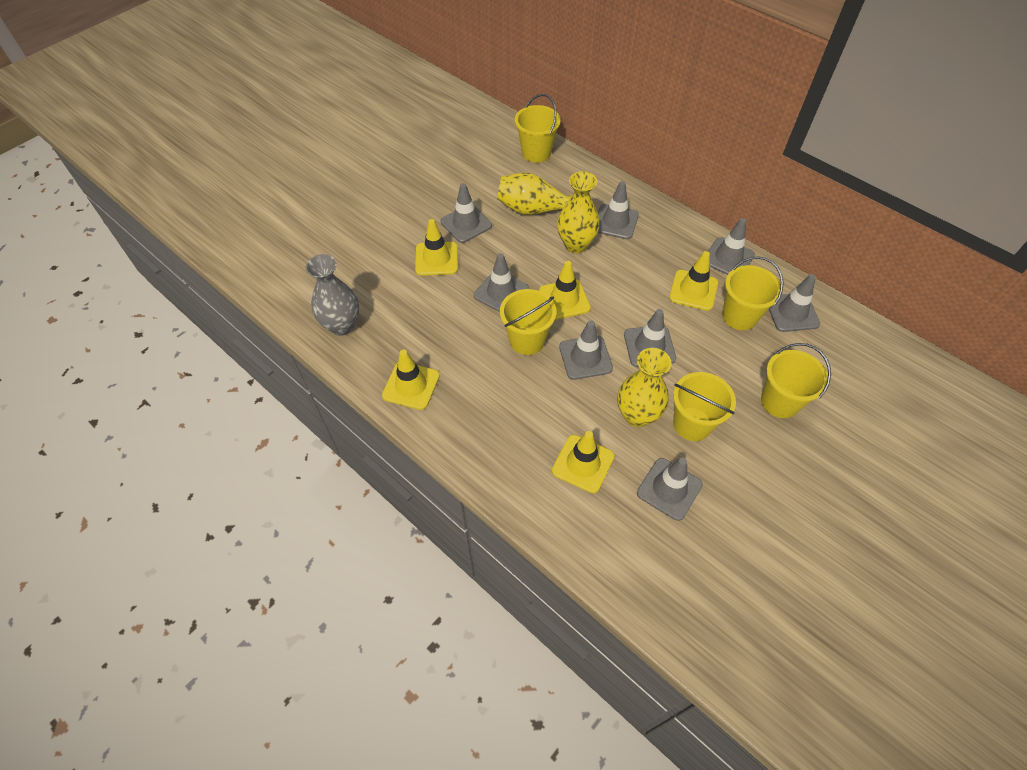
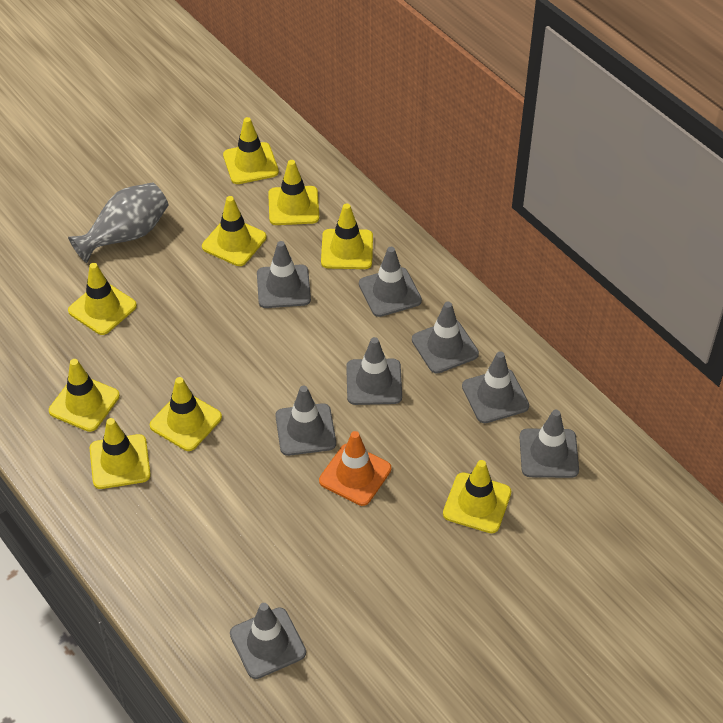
orange traffic cone: none = 0 -> [319,431,391,506] = 1
yellow bucket: [500,289,556,355] [515,94,561,163] [673,372,736,441] [722,256,784,330] [761,343,831,418] = 5 -> none = 0
yellow traffic cone: [382,350,440,410] [415,219,458,276] [539,261,591,320] [552,431,614,493] [669,251,718,311] = 5 -> [49,359,120,432] [68,263,137,335] [90,418,151,489] [150,377,222,451] [202,196,267,266] [223,117,279,184] [268,160,319,225] [321,203,373,269] [443,460,511,533] = 9
yellow vase: [497,173,572,215] [557,171,600,253] [617,348,671,427] = 3 -> none = 0

